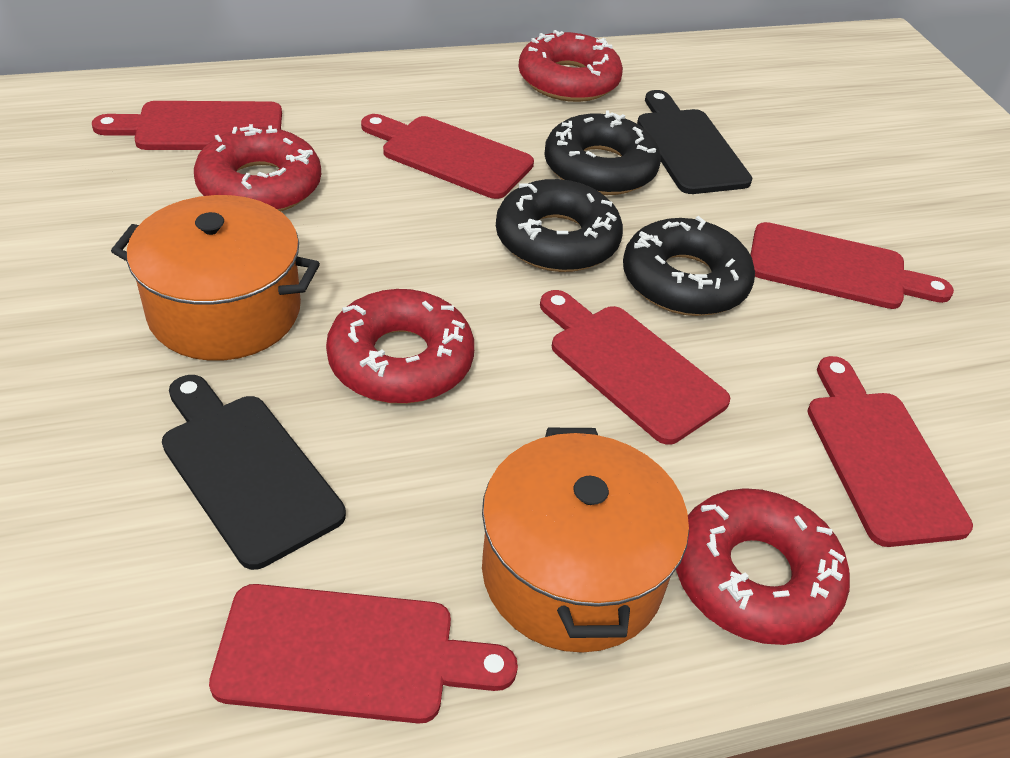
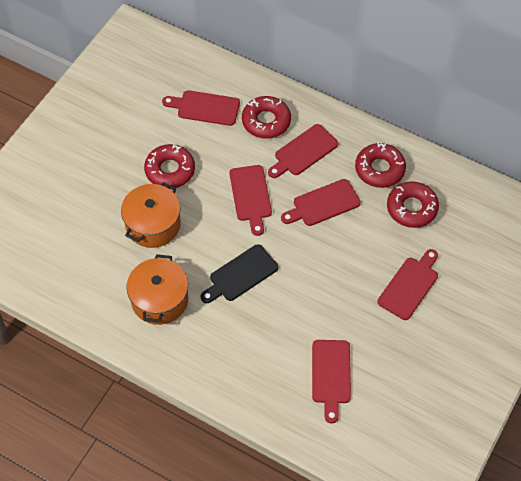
black cutting board: [162,375,346,570] [637,90,752,194] = 2 -> [201,244,278,303] = 1
black donut: [496,179,623,272] [544,110,661,195] [623,216,755,316] = 3 -> none = 0

